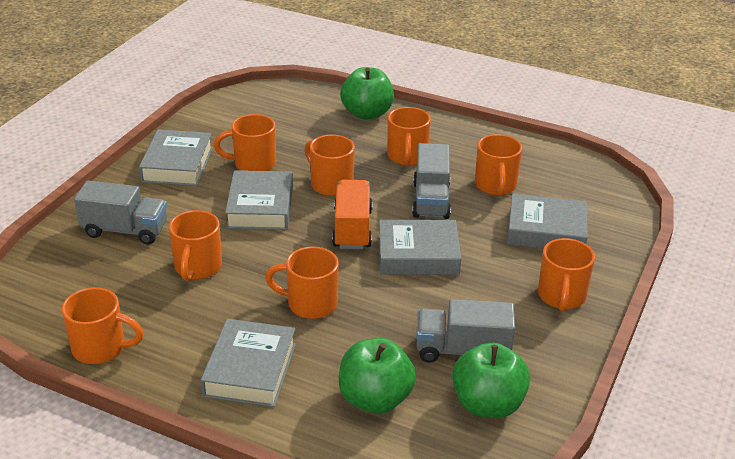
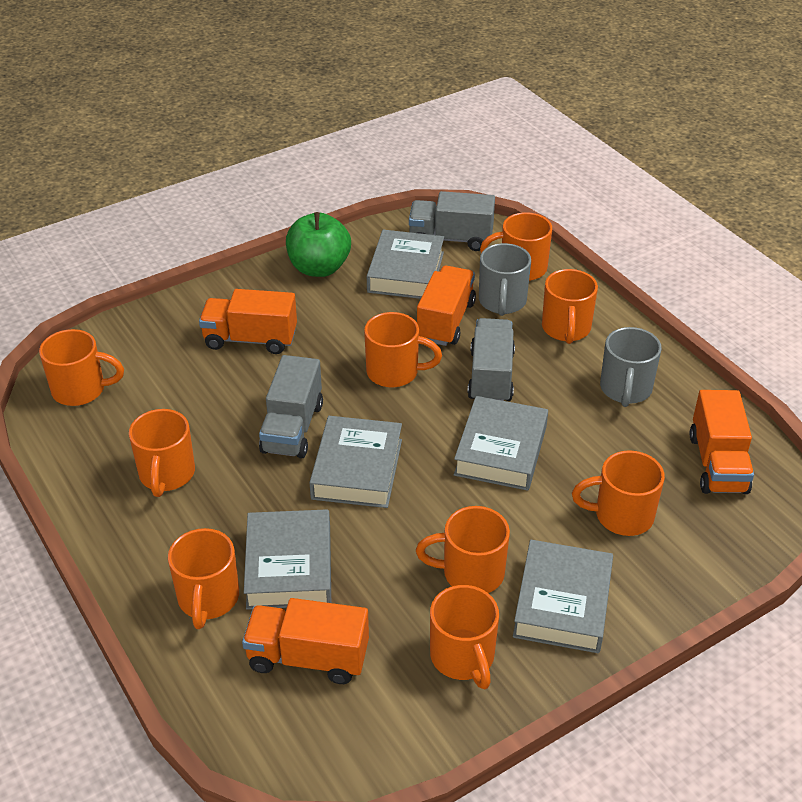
green apple: [339,338,416,414] [340,67,394,120] [452,342,530,418] = 3 -> [286,212,351,277] = 1
grey mug: none = 0 -> [479,243,531,316] [600,327,662,407] = 2
orange mug: [62,287,143,364] [169,210,222,281] [214,114,276,171] [265,247,339,319] [305,134,355,196] [387,107,431,166] [475,134,522,196] [538,238,595,311] = 8 -> [39,329,124,406] [129,409,195,497] [168,528,239,629] [364,312,442,387] [416,506,510,593] [430,585,499,689] [480,212,552,281] [542,269,598,344] [572,450,665,536] = 9
orange truck: [332,180,372,249] = 1 -> [199,289,297,354] [242,598,369,684] [417,266,476,346] [690,390,754,494] = 4

